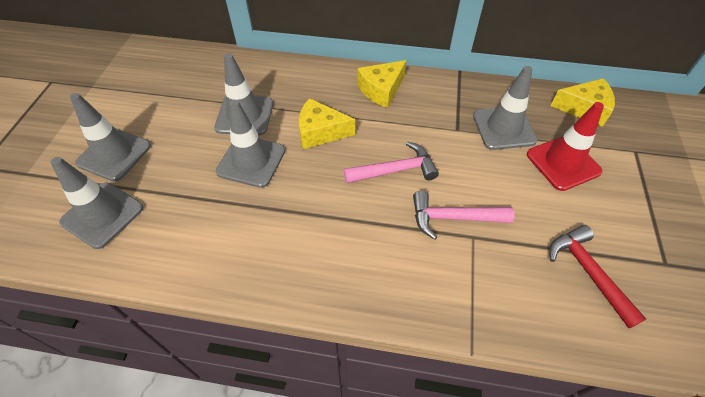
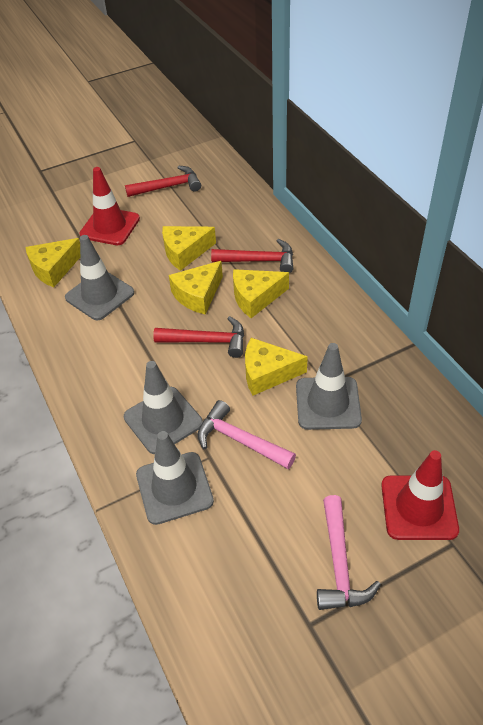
grey traffic cone: [50,157,143,249] [70,93,151,181] [214,53,273,136] [216,100,285,188] [473,66,538,150] = 5 -> [65,235,134,320] [124,361,203,454] [136,431,214,525] [296,343,362,430] = 4
red hammer: [549,225,646,328] = 1 -> [125,166,201,197] [153,316,244,358] [211,239,293,273] = 3
red traffic cone: [527,102,604,191] = 1 -> [79,167,140,245] [381,450,459,540] = 2
yellow cheese: [299,98,355,149] [357,60,407,108] [551,78,615,127] = 3 -> [25,238,80,287] [162,226,216,271] [169,261,223,315] [233,269,289,318] [245,338,308,396] = 5

